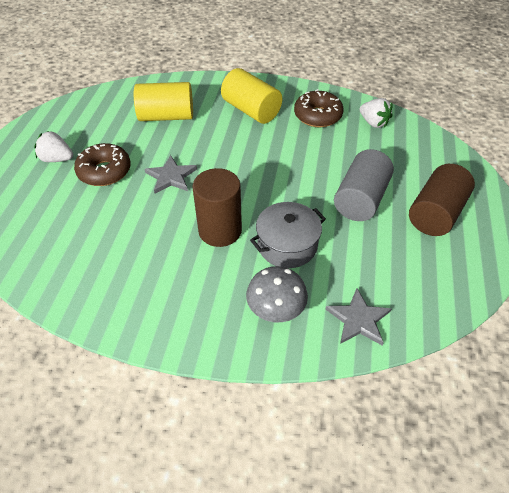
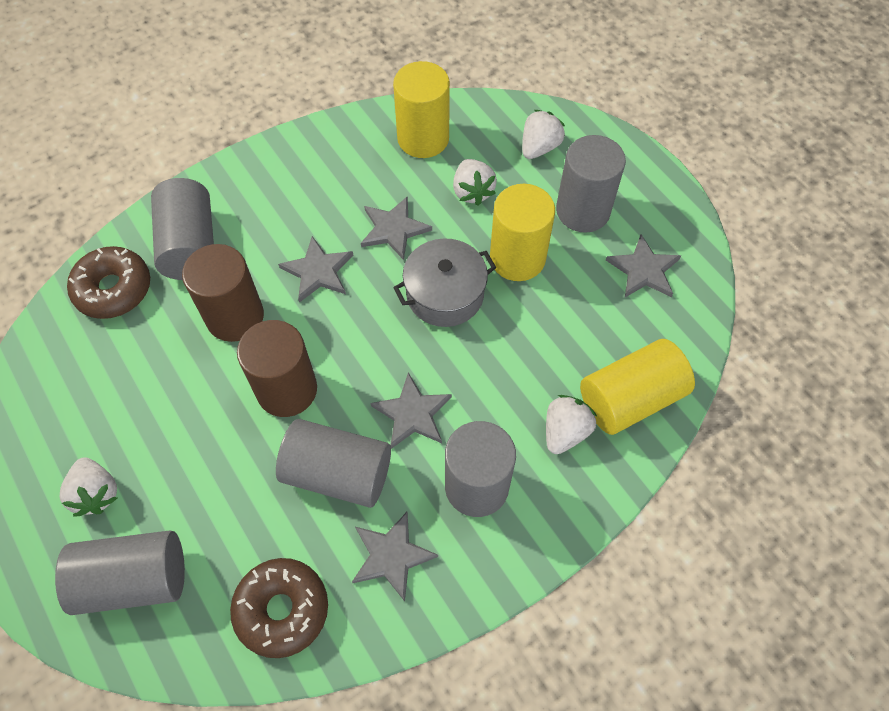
grey cylinder: [334,149,394,221] = 1 -> [55,530,185,615] [151,178,214,280] [276,419,391,508] [445,421,516,517] [556,135,626,233] = 5
grey mushroom: [246,266,308,322] = 1 -> none = 0
grey star: [144,155,197,193] [326,288,392,345] = 2 -> [278,236,353,303] [352,512,438,601] [361,196,432,260] [371,372,452,449] [606,234,681,297] = 5
white strawberry: [34,131,73,162] [360,98,393,128] = 2 -> [60,457,117,517] [453,159,497,205] [522,110,565,159] [546,395,597,454] = 4
yellow cylinder: [134,82,193,121] [221,68,282,124] = 2 -> [393,61,450,158] [490,184,555,281] [580,339,695,435] = 3

